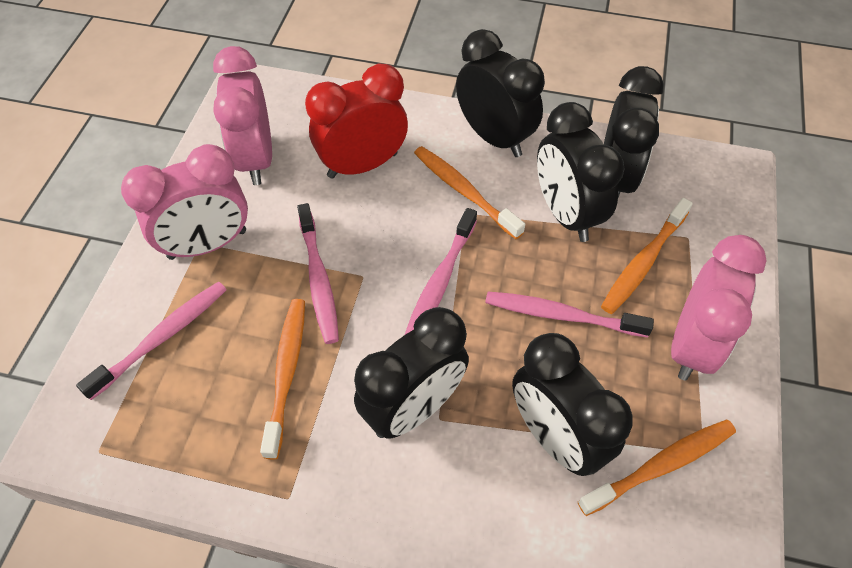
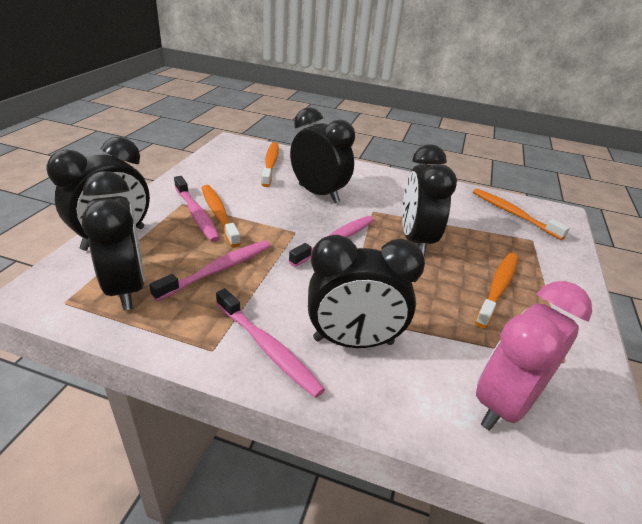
pink clock: [121,144,248,260] [213,46,272,185] [671,235,767,381] = 3 -> [476,281,592,430] = 1
red clock: [305,64,408,179] = 1 -> none = 0

